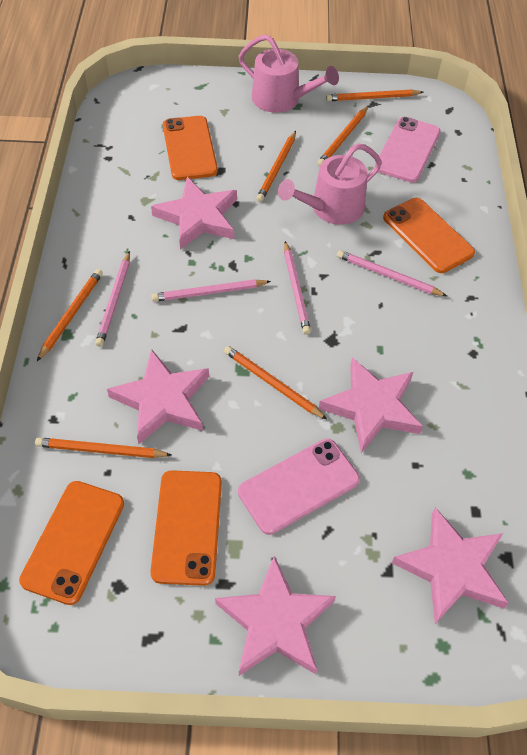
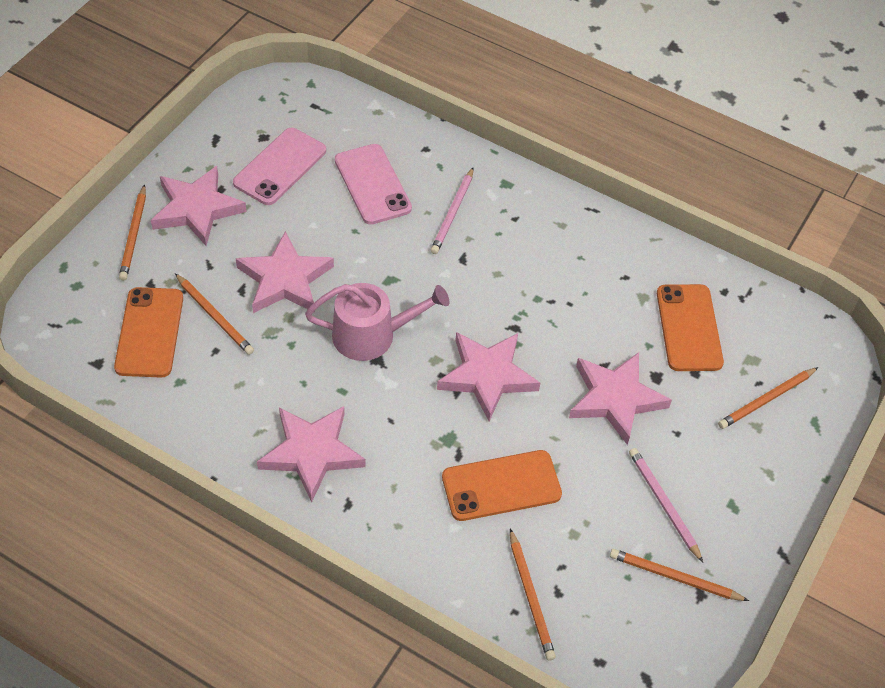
orange pencil: [35,437,172,458] [37,269,103,361] [224,346,327,419] [256,131,296,202] [317,105,369,166] [326,89,423,101] = 6 -> [119,184,146,281] [175,273,254,355] [510,529,556,661] [610,549,749,601] [718,367,818,429] = 5
orange phone: [19,481,124,605] [150,470,222,586] [163,116,218,180] [383,198,475,273] = 4 -> [114,287,183,378] [442,450,562,521] [657,284,724,371] = 3
pink pencil: [95,251,130,347] [151,279,271,302] [284,241,311,335] [337,250,447,296] = 4 -> [431,167,474,254] [629,448,703,562] = 2
pink watering can: [238,34,339,113] [278,143,382,225] = 2 -> [305,283,449,361] = 1

